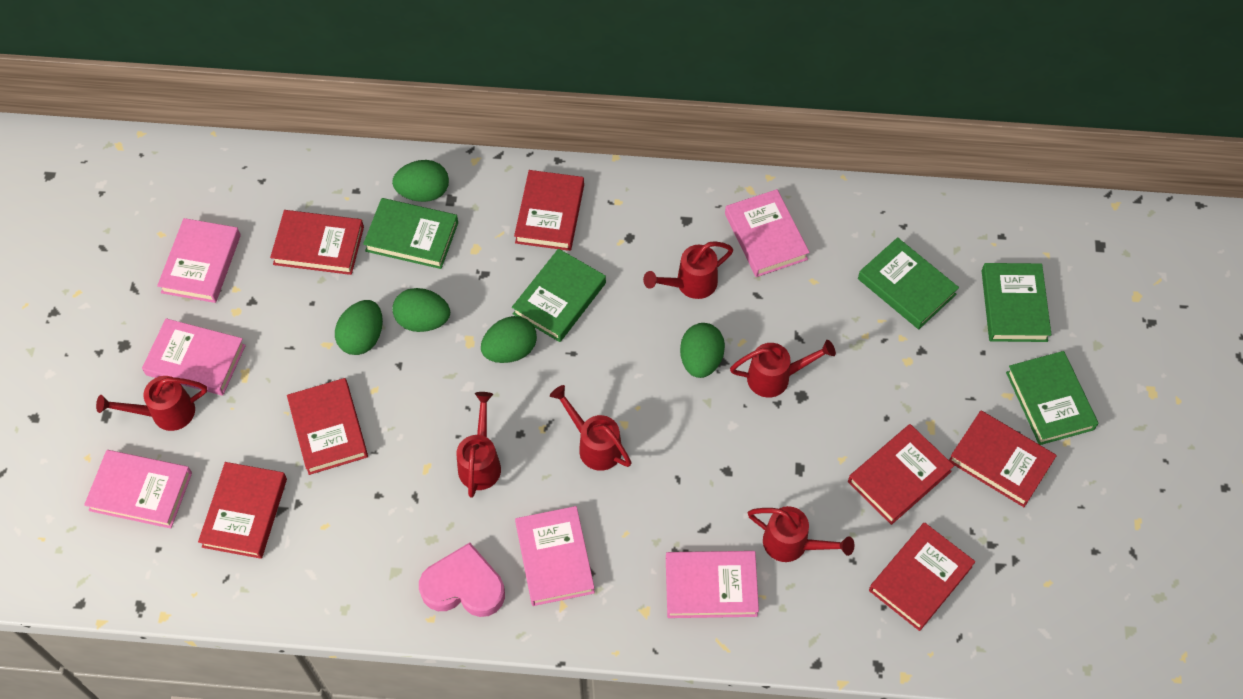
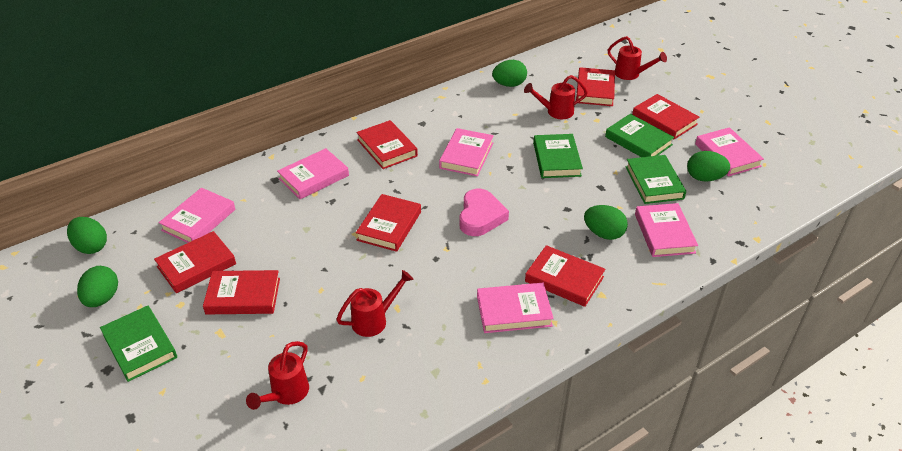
green book: [363,198,458,269] [512,249,606,342] [858,237,959,329] [982,263,1052,342] [1006,351,1099,445] = 5 -> [100,306,177,382] [533,134,583,178] [605,114,674,157] [626,155,686,204] = 4
red watering can: [96,376,207,431] [456,392,501,498] [550,385,632,471] [643,241,733,299] [730,340,836,398] [748,506,854,562] = 6 -> [246,341,309,410] [336,270,413,337] [524,75,588,119] [608,36,667,80] = 4

